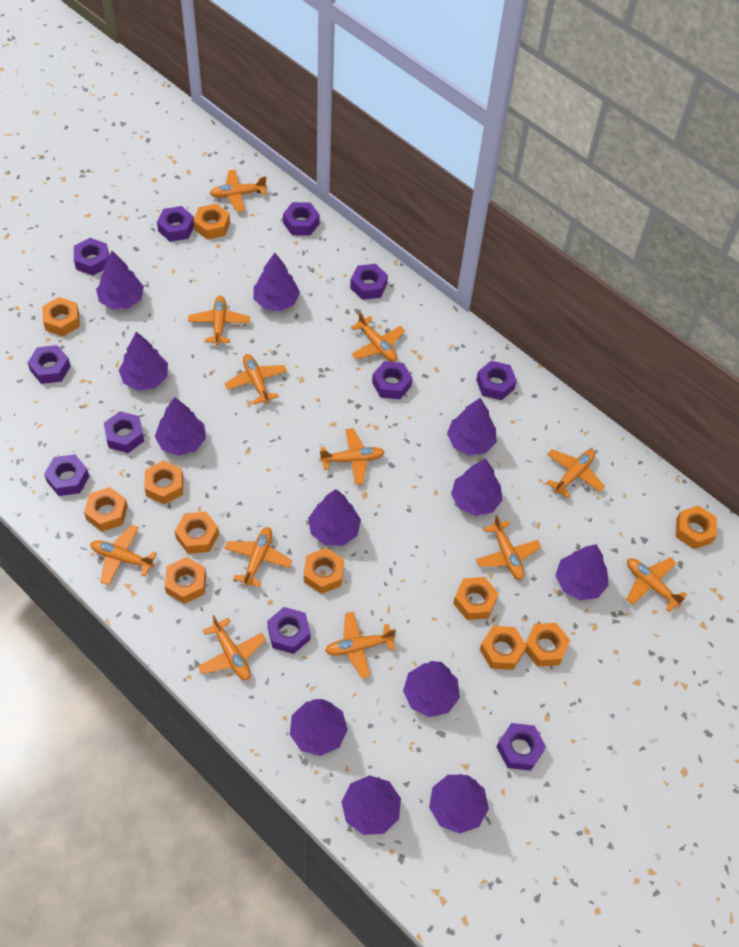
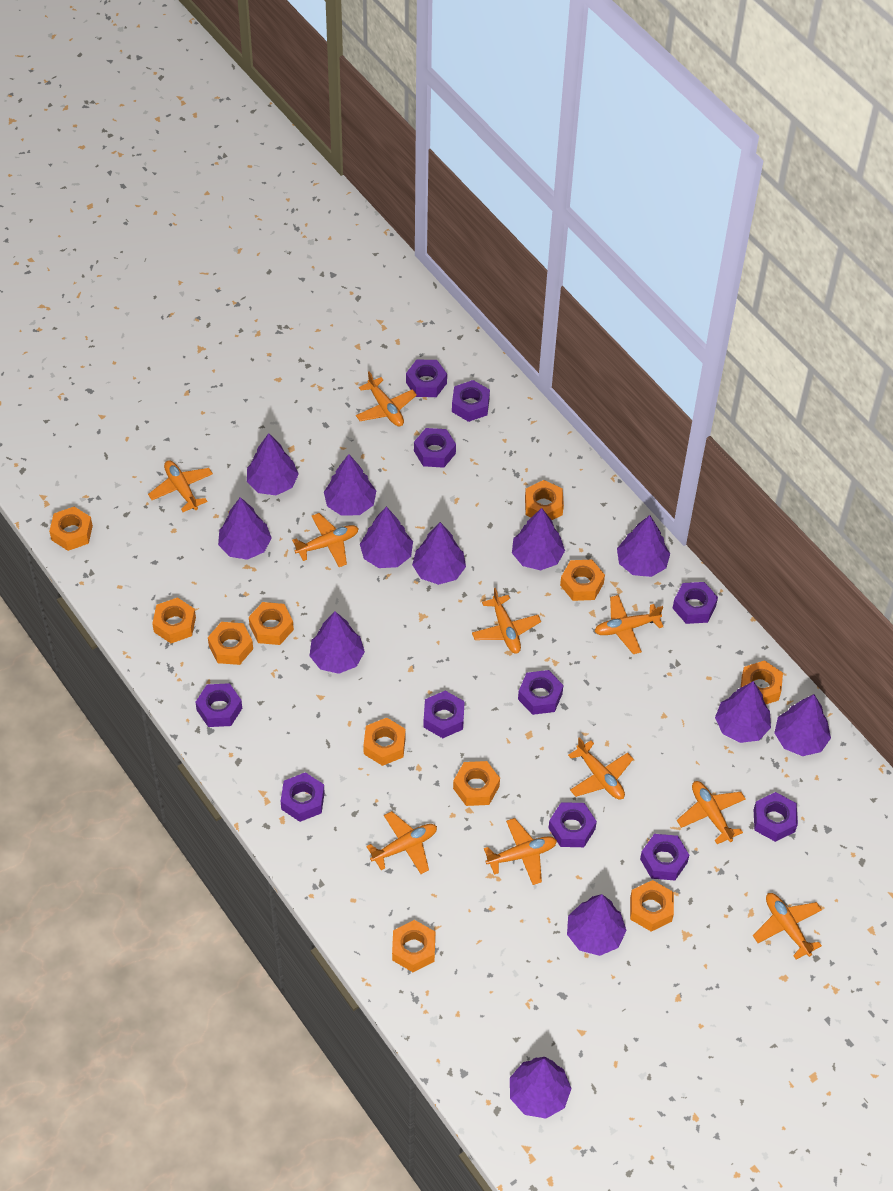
orange plane: [90,525,157,585] [188,296,250,346] [198,615,266,681] [210,169,267,212] [224,527,292,587] [225,354,287,404] [319,428,385,485] [325,612,396,679] [350,312,405,362] [476,515,541,580] [547,449,605,498] [626,558,687,612] = 12 -> [148,460,213,512] [292,513,359,567] [356,371,417,426] [366,811,437,874] [472,588,541,654] [484,818,557,885] [568,737,633,800] [595,595,664,654] [677,781,746,844] [753,893,822,960] = 10

